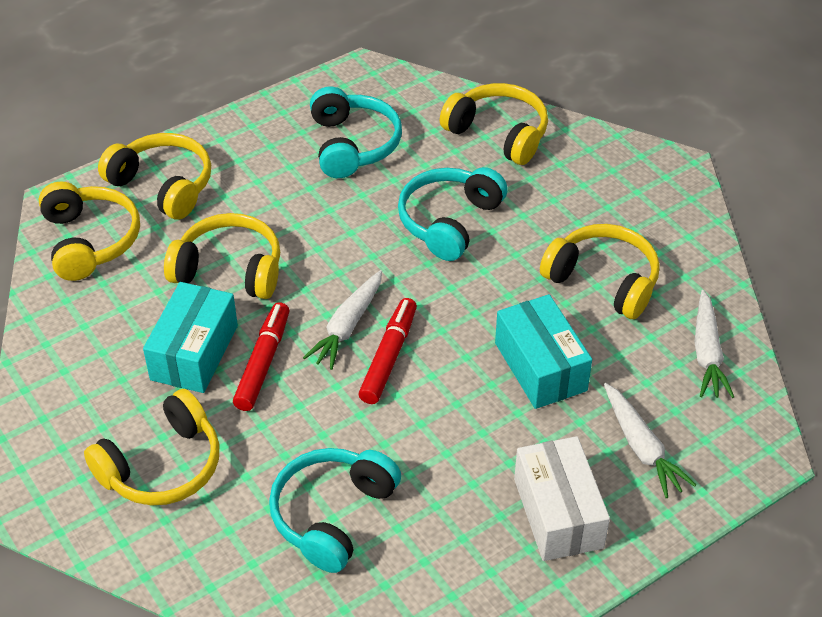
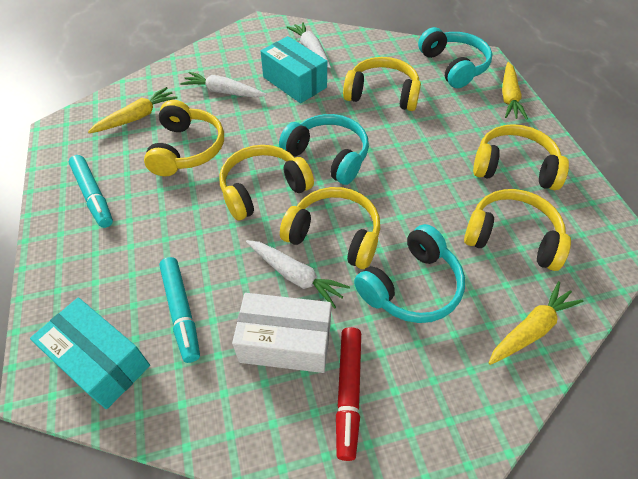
red marker: [233,302,290,411] [359,298,417,404] = 2 -> [336,327,361,461] = 1
turquoise marker: none = 0 -> [69,155,113,228] [159,257,200,363] = 2
yellow carrot: none = 0 -> [88,87,177,133] [489,281,583,365] [502,62,528,120] = 3

